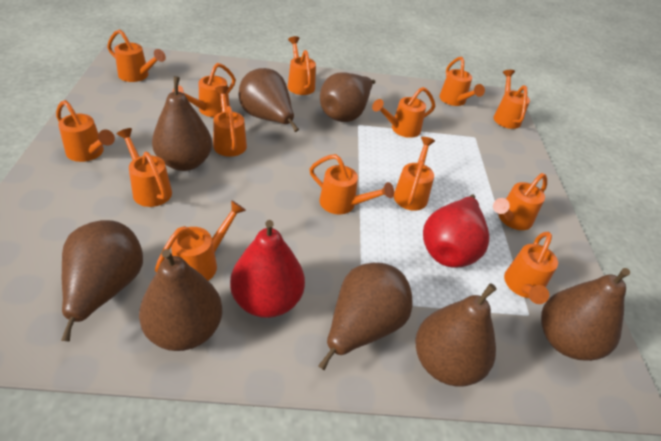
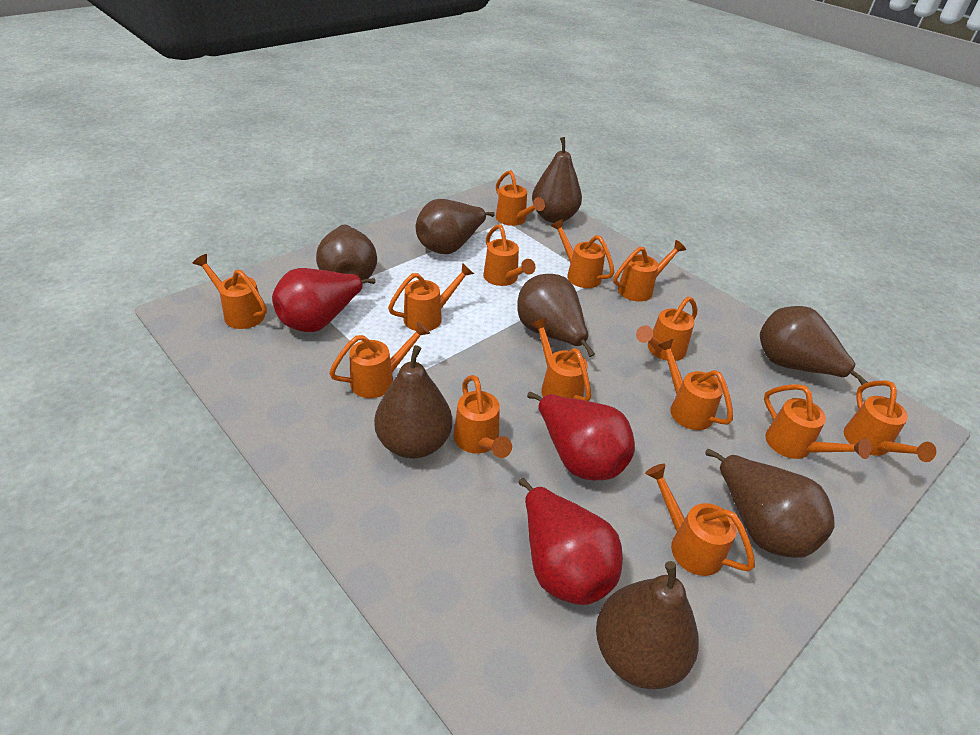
red pear: [230,220,305,318] [423,194,489,268] = 2 -> [272,268,375,332] [518,478,623,605] [527,392,635,480] = 3

